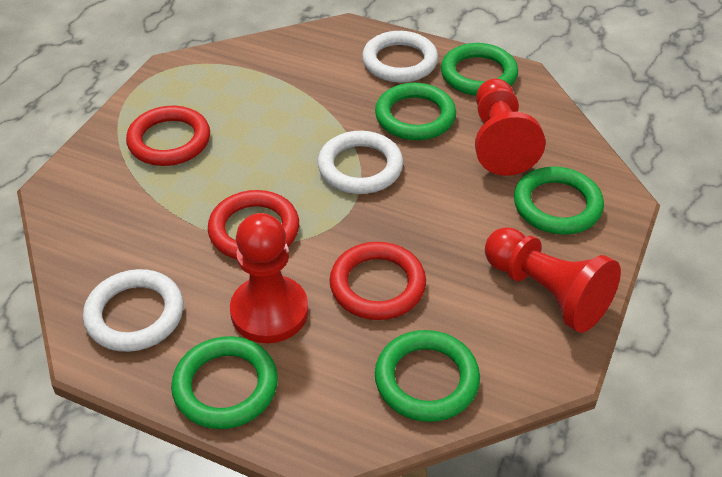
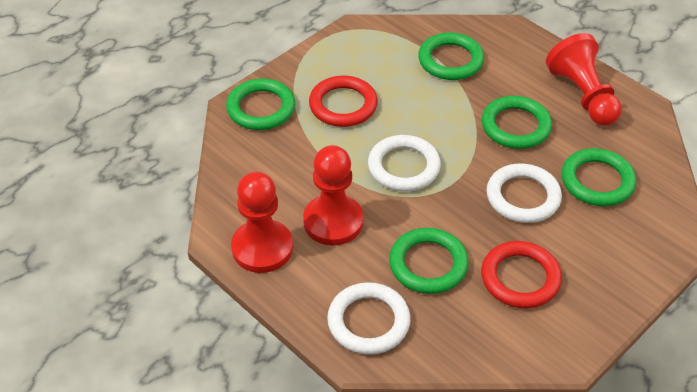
red ring: [126,106,210,166] [208,190,299,259] [330,242,426,320] = 3 -> [309,75,378,127] [481,241,562,308] = 2

